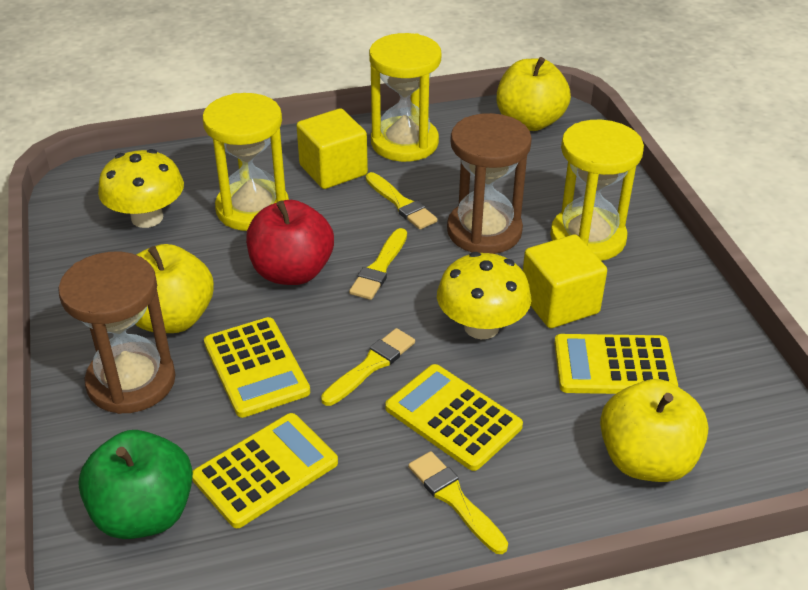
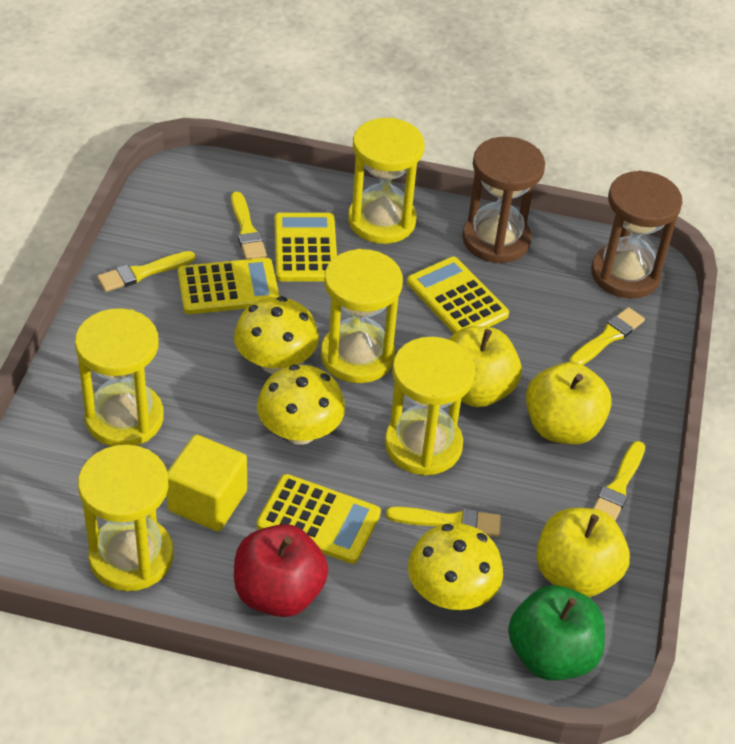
yellow brush: [321,328,415,406] [349,228,407,300] [366,172,438,230] [408,451,508,554] = 4 -> [97,251,195,292] [231,192,267,260] [386,506,501,537] [569,307,645,365] [593,441,645,521] = 5
yellow cube: [296,108,368,189] [523,234,607,328] = 2 -> [167,434,247,531] = 1
yellow hourglass: [202,93,289,231] [369,33,441,162] [550,120,644,261] = 3 -> [75,308,164,446] [78,445,174,591] [321,249,403,383] [348,118,424,244] [385,337,475,476] = 5
yellow mushroom: [98,149,184,228] [437,252,531,339] = 2 -> [234,296,319,374] [257,365,345,445] [408,523,503,610] = 3

